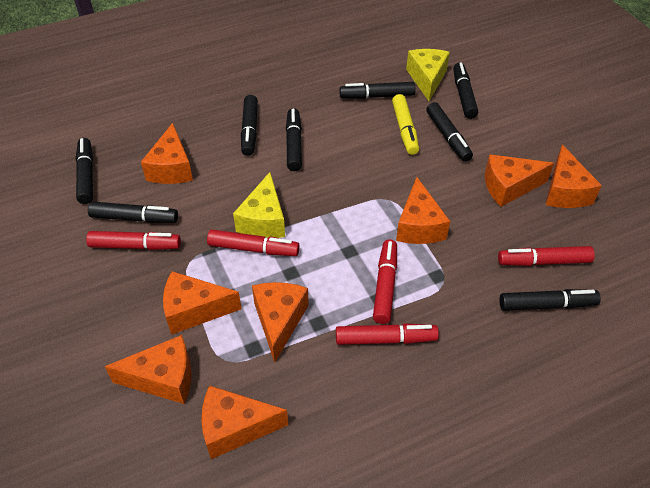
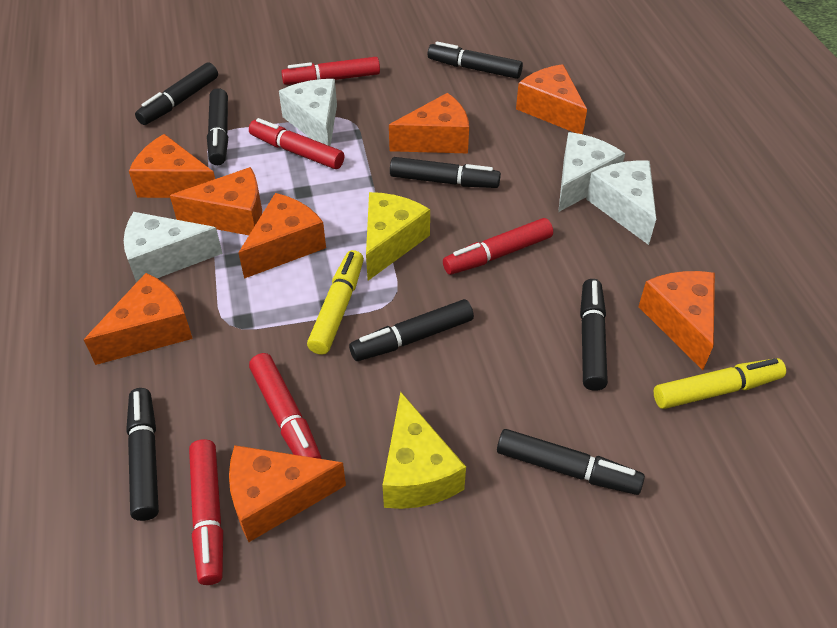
white cheese: none = 0 -> [124,212,223,283] [279,79,337,146] [558,132,625,212] [586,160,656,245] = 4
yellow marker: [392,94,419,155] = 1 -> [307,250,364,355] [654,358,786,409] = 2

